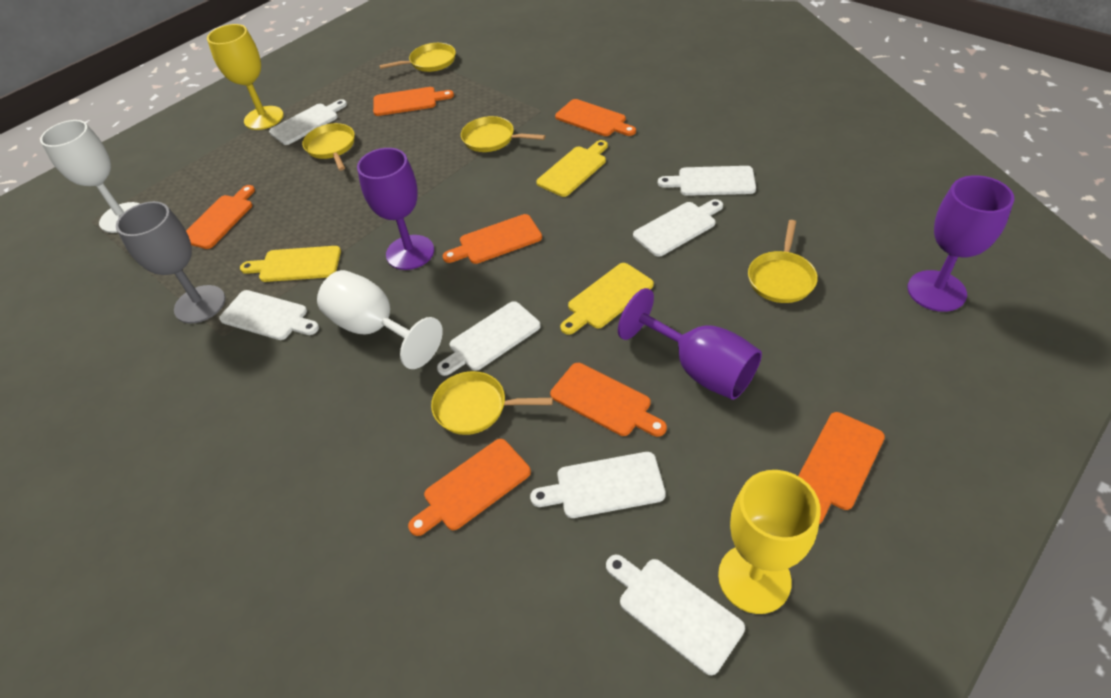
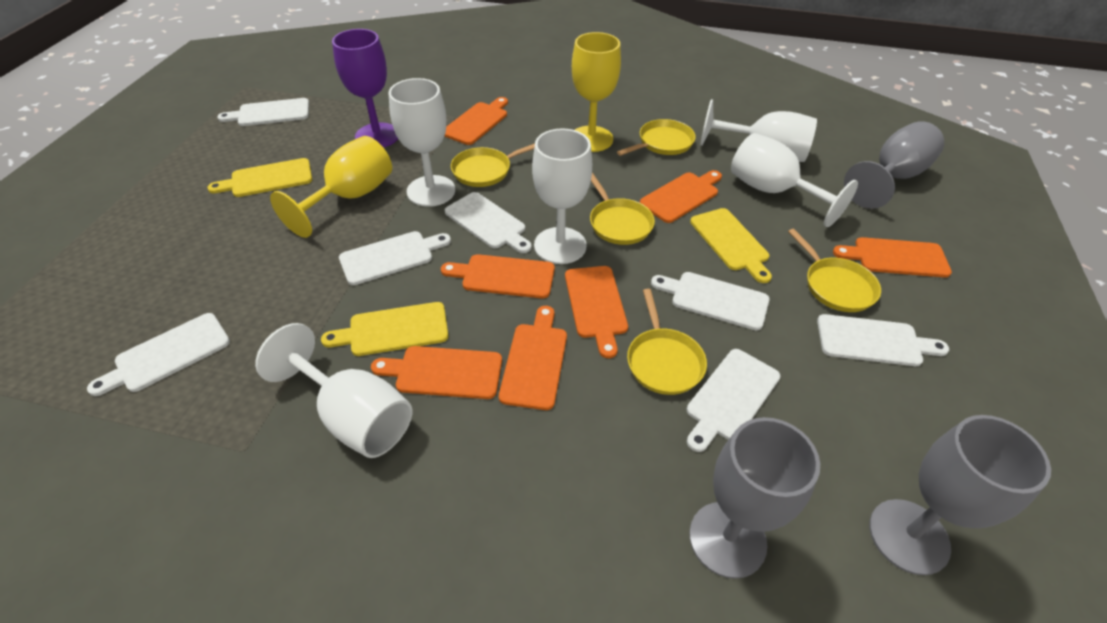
grey goblet: [116,201,226,323] = 1 -> [689,417,820,579] [844,121,944,209] [869,415,1051,575] = 3
purple goblet: [357,148,434,270] [618,288,762,400] [907,175,1014,312] = 3 -> [332,29,398,148] = 1
white goblet: [40,120,139,233] [317,270,443,369] = 2 -> [255,323,412,458] [389,78,455,207] [532,128,592,264] [700,99,817,162] [731,133,858,227] = 5

